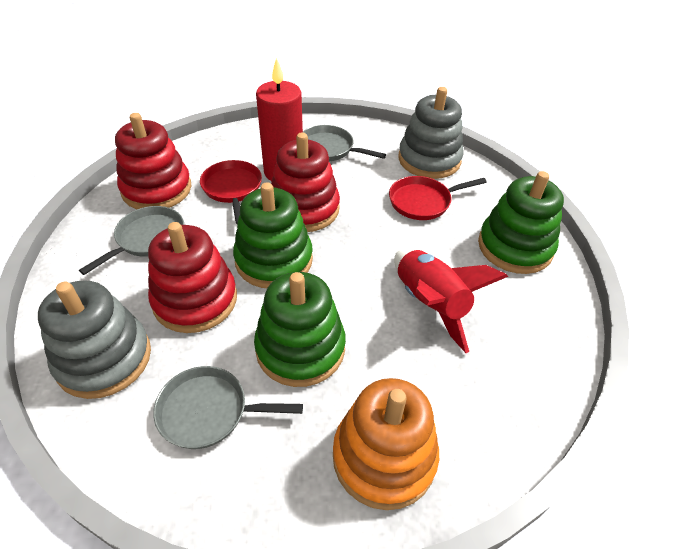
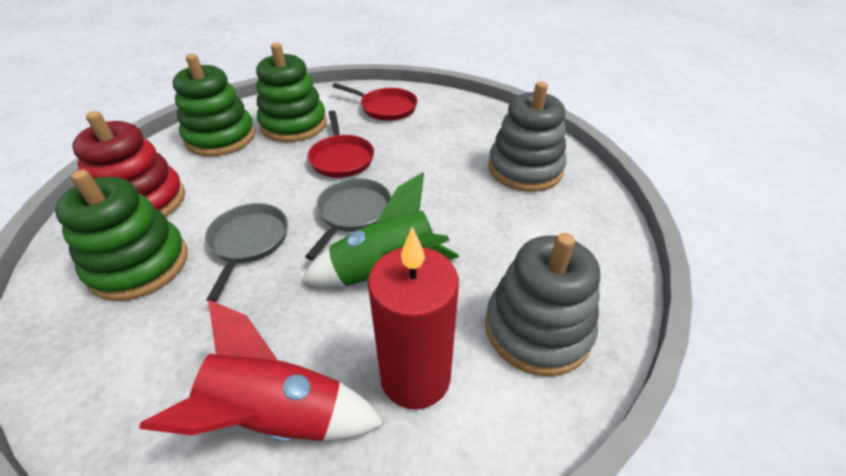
green rocket: none = 0 -> [301,172,459,287] = 1
grey pan: [79,206,184,275] [153,366,303,449] [303,125,386,161] = 3 -> [205,203,288,302] [305,178,391,260] = 2
orange stacking toy: [333,378,439,510] = 1 -> none = 0
red stacking toy: [115,113,191,209] [148,222,237,333] [271,132,340,232] = 3 -> [72,111,185,217] = 1

